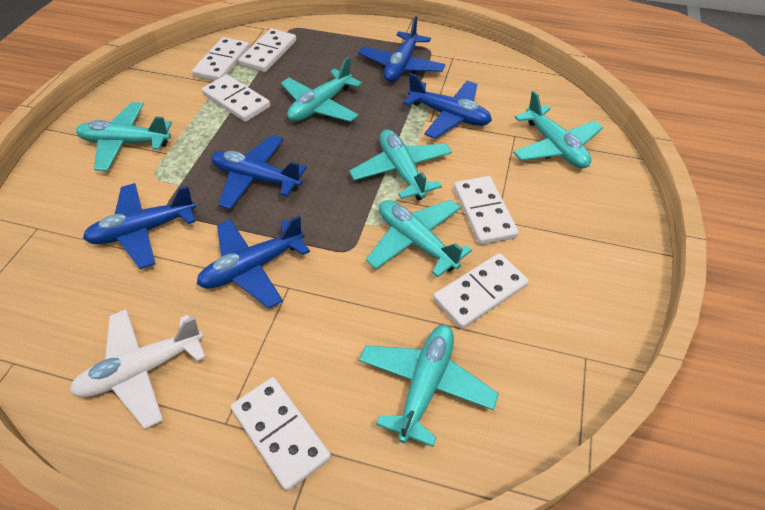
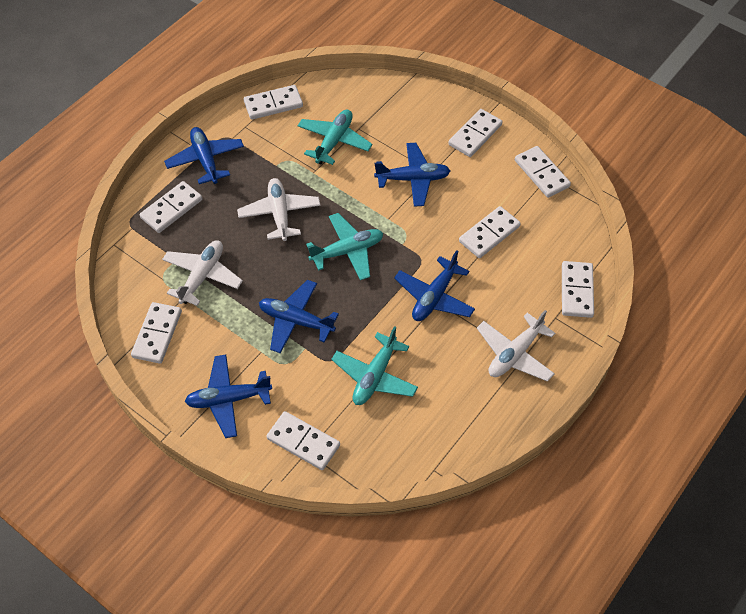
turquoise plane: [76,102,172,171] [281,57,362,122] [349,130,452,200] [359,325,499,447] [366,200,472,277] [513,91,603,169] = 6 -> [298,109,372,165] [306,213,383,280] [331,326,418,405] = 3
white domino: [192,37,250,81] [202,75,270,122] [231,377,331,492] [239,29,296,72] [433,253,529,329] [454,176,519,245] = 6 -> [131,302,182,364] [140,181,202,233] [244,85,303,120] [266,411,340,470] [448,109,502,157] [459,206,521,258] [515,146,571,198] [562,261,594,318] = 8
white plane: [70,309,206,429] = 1 -> [162,240,243,306] [237,178,321,241] [477,310,555,382] = 3

